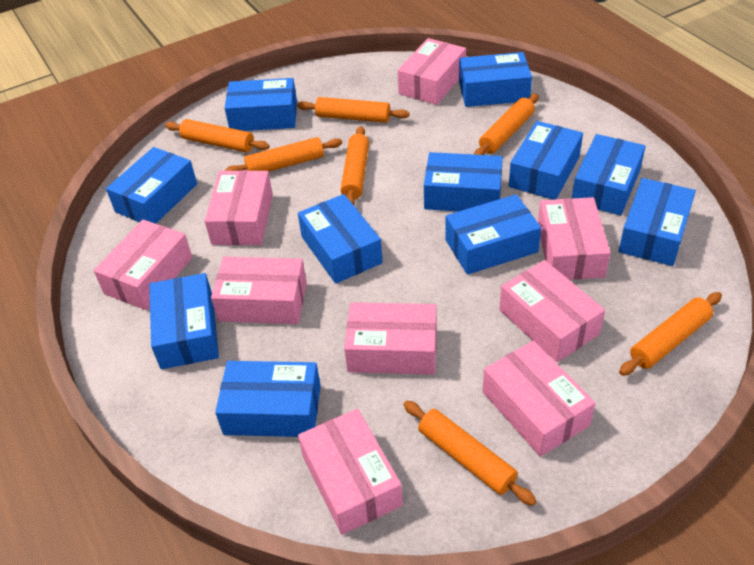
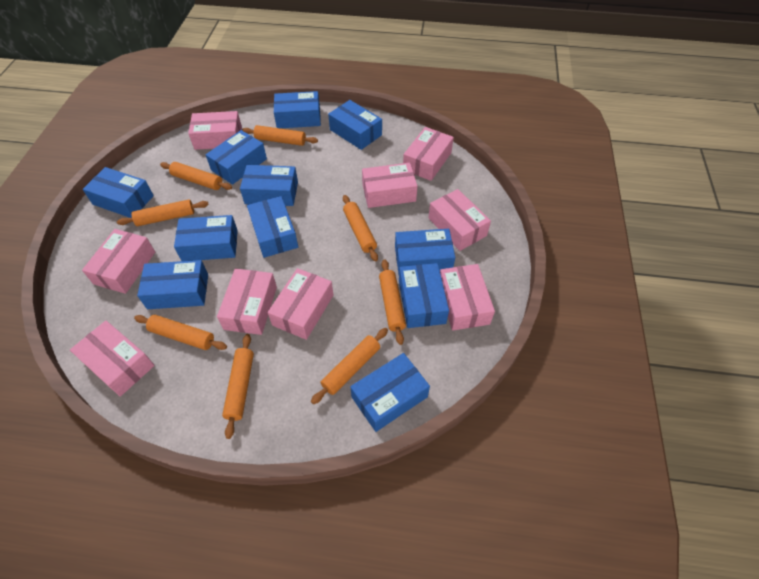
orange rolling pin: [165,119,270,152] [225,137,342,172] [297,97,409,123] [341,126,369,205] [404,401,536,506] [474,94,539,155] [619,292,722,376] = 7 -> [117,200,209,226] [134,315,227,350] [160,162,232,190] [222,334,254,439] [242,125,318,146] [311,328,388,404] [343,195,378,261] [379,260,406,345] = 8

